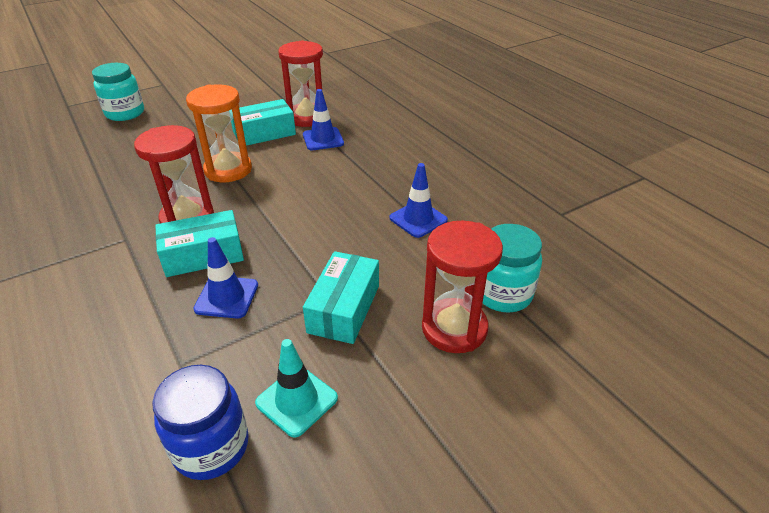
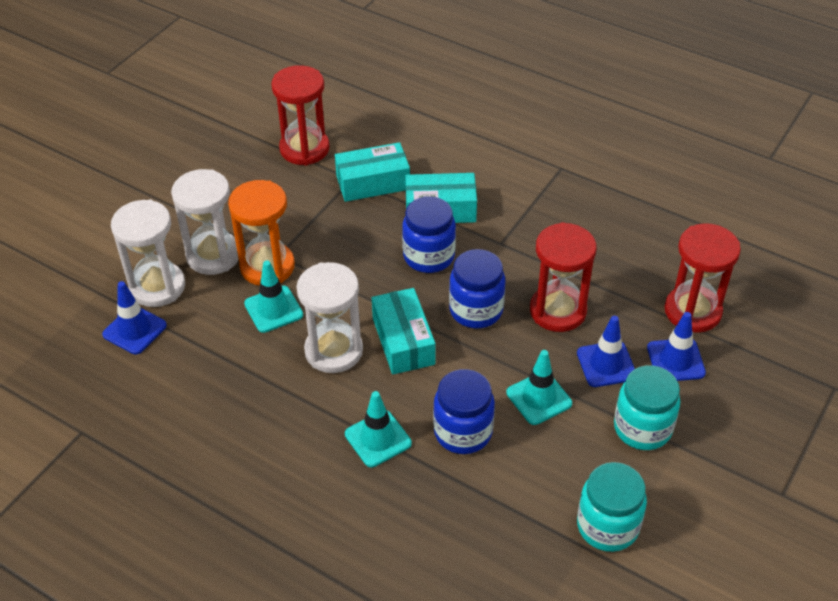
blue jar: [152,365,249,480] = 1 -> [402,196,456,273] [433,369,495,454] [449,249,505,328] = 3
turquoise traffic cone: [255,339,338,438] = 1 -> [244,261,303,333] [345,391,412,467] [506,350,572,425] = 3
white hourglass: none = 0 -> [111,200,185,307] [171,169,239,275] [296,262,363,373] = 3

